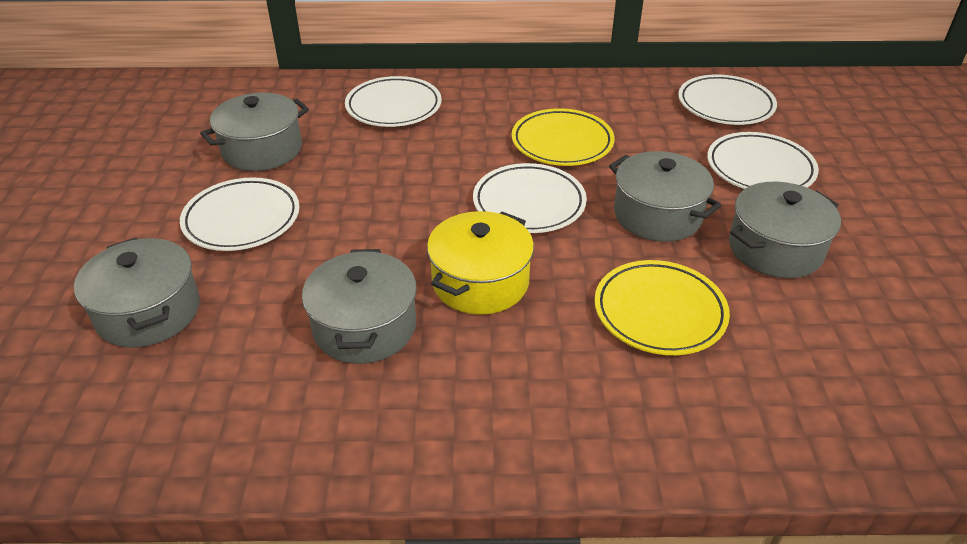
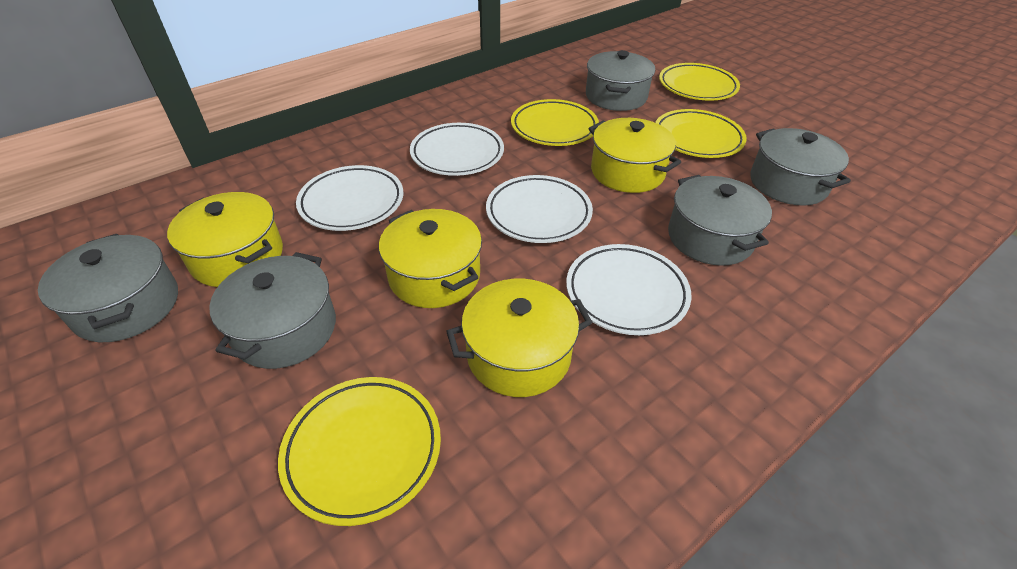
white plate: [180,177,299,251] [345,76,441,127] [473,163,587,233] [678,75,777,125] [707,132,819,189] = 5 -> [296,165,403,231] [410,123,504,176] [486,175,593,243] [566,244,691,335] = 4
yellow plate: [512,108,615,166] [594,260,730,355] = 2 -> [278,377,441,526] [511,99,599,146] [655,109,747,158] [659,63,740,101] = 4
yellow pot: [427,211,534,315] = 1 -> [167,192,283,287] [379,209,482,308] [446,279,592,397] [589,118,681,193] = 4

